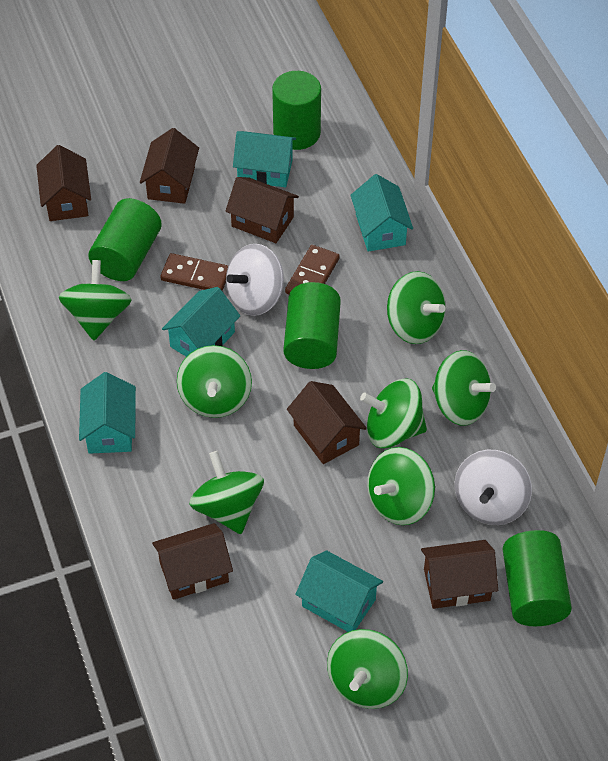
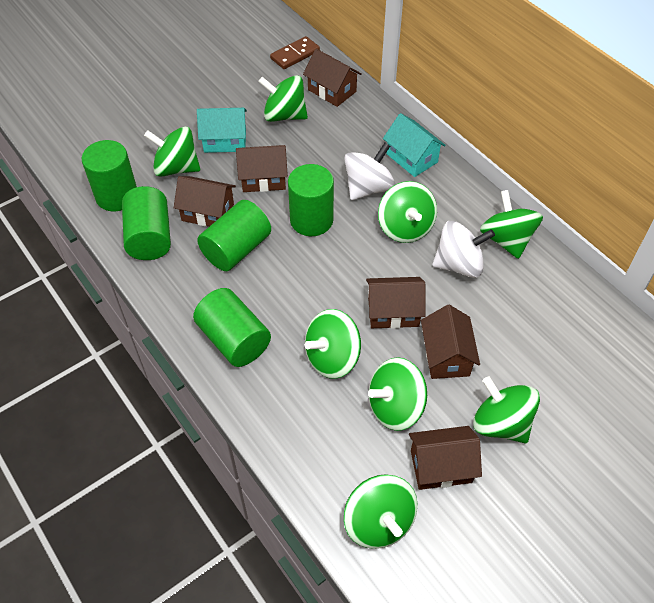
brown domino: [160,253,228,291] [285,245,340,294] = 2 -> [270,36,320,69] = 1
green cylinder: [88,198,162,281] [272,71,321,150] [283,282,341,369] [503,530,572,626] = 4 -> [82,140,137,211] [122,186,171,260] [193,288,271,367] [197,200,271,271] [288,164,334,236] = 5
turquoise house: [79,372,136,454] [162,287,240,357] [233,131,296,187] [295,550,383,632] [350,174,413,252] = 5 -> [197,108,247,153] [383,113,446,177] = 2

